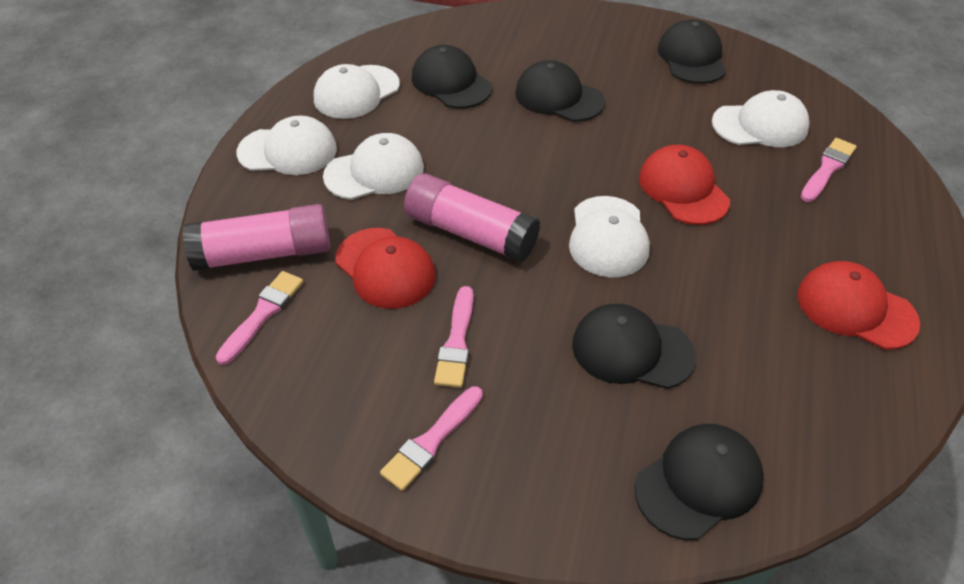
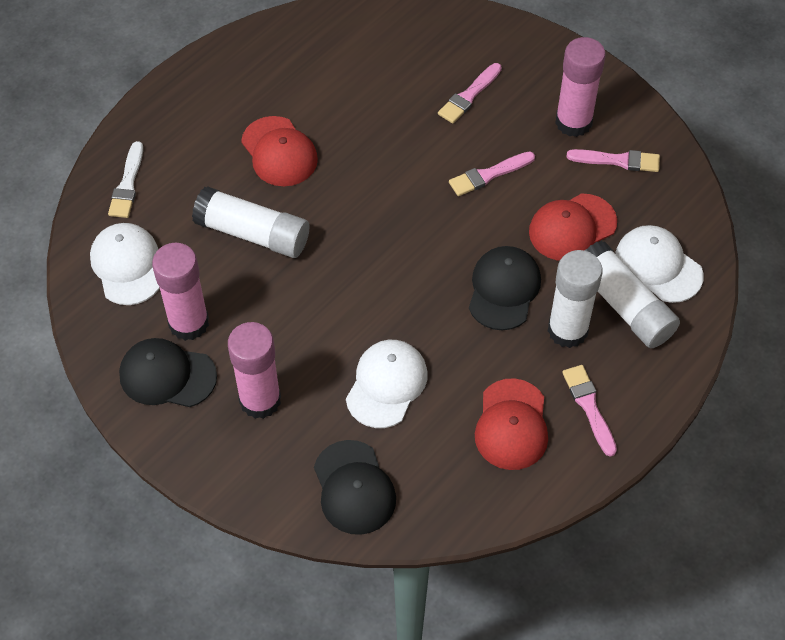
black cap: [412,45,492,109] [515,60,605,122] [572,304,696,389] [634,424,764,540] [658,19,726,84] = 5 -> [119,338,217,407] [314,440,396,535] [469,246,541,330] = 3
pink glue stick: [183,204,330,271] [404,173,540,262] = 2 -> [152,243,209,341] [228,322,281,419] [555,37,606,137] = 3
white brush: none = 0 -> [108,141,143,218] = 1
white cap: [236,116,337,175] [314,64,400,119] [323,133,424,200] [569,196,650,278] [712,90,810,147] = 5 -> [90,223,160,305] [346,340,428,428] [615,225,704,303] = 3
white glue stick: none = 0 -> [192,186,309,258] [548,250,603,348] [584,240,680,348] = 3

